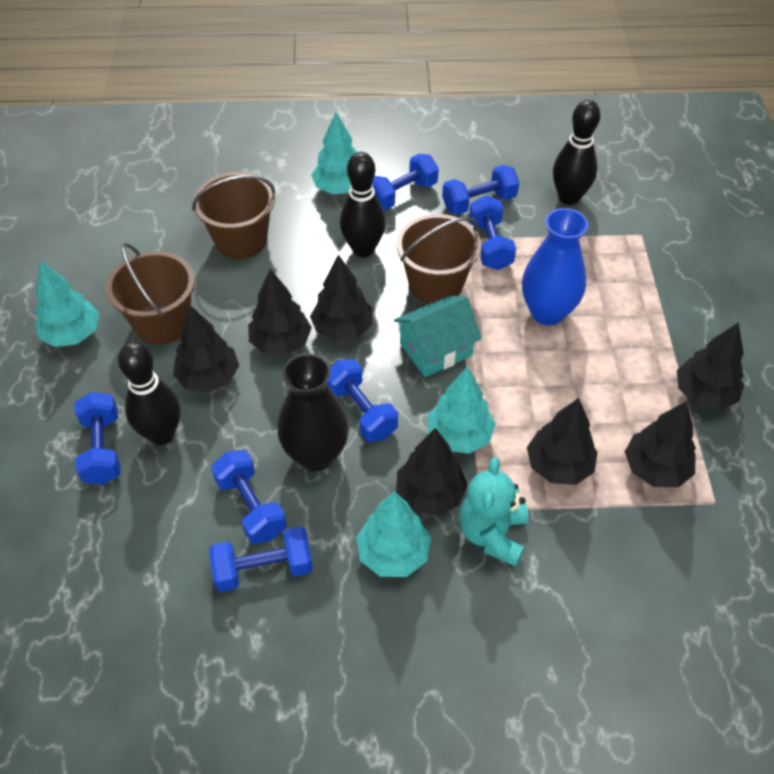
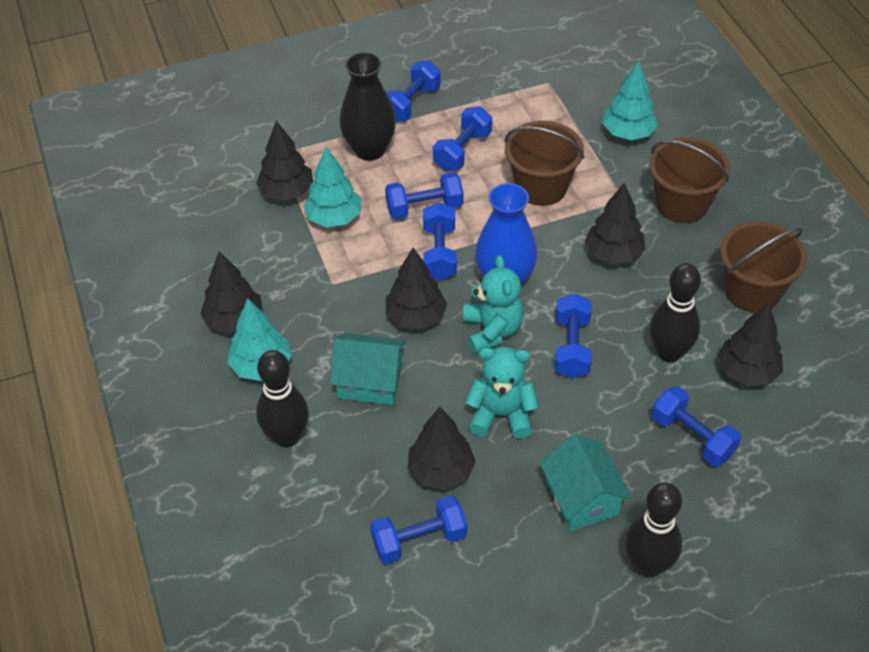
black tree: [173,305,239,392] [248,269,312,355] [310,254,372,341] [396,428,468,516] [527,398,597,485] [625,401,696,487] [677,322,744,410] = 7 -> [200,251,263,334] [256,121,313,201] [386,248,447,330] [408,407,476,490] [585,183,645,264] [718,303,783,386] = 6
turquoise house: [394,296,482,377] = 1 -> [330,333,406,405] [540,434,631,531] = 2
turquoise teddy bear: [459,457,528,567] = 1 -> [463,255,524,354] [465,347,539,439] = 2
turquoise tree: [35,260,100,347] [311,112,357,194] [356,491,431,577] [427,366,496,454] = 4 -> [227,298,292,381] [303,147,361,227] [602,61,658,140] = 3

